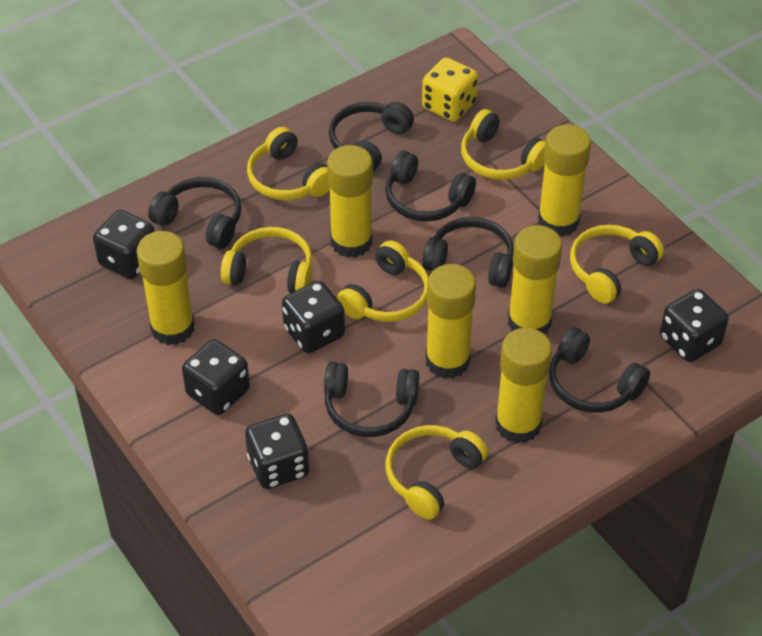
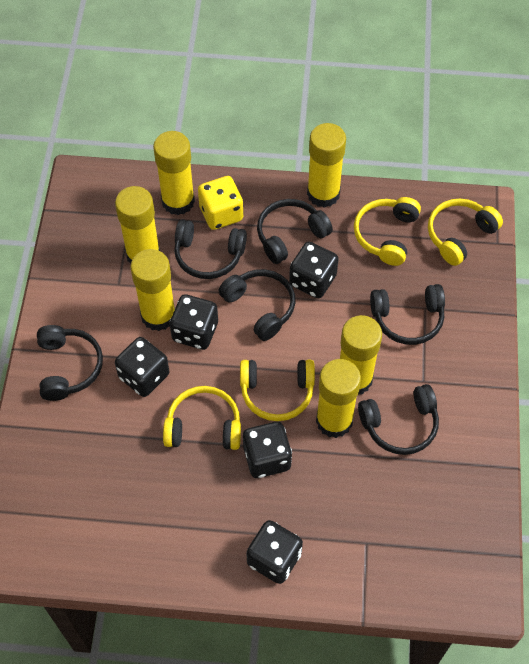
yellow headphones: [221,227,313,293] [247,127,330,200] [337,240,429,322] [386,425,488,520] [461,109,546,180] [570,225,664,304] = 6 -> [163,386,241,450] [240,360,315,421] [354,197,421,266] [428,199,503,266] = 4

